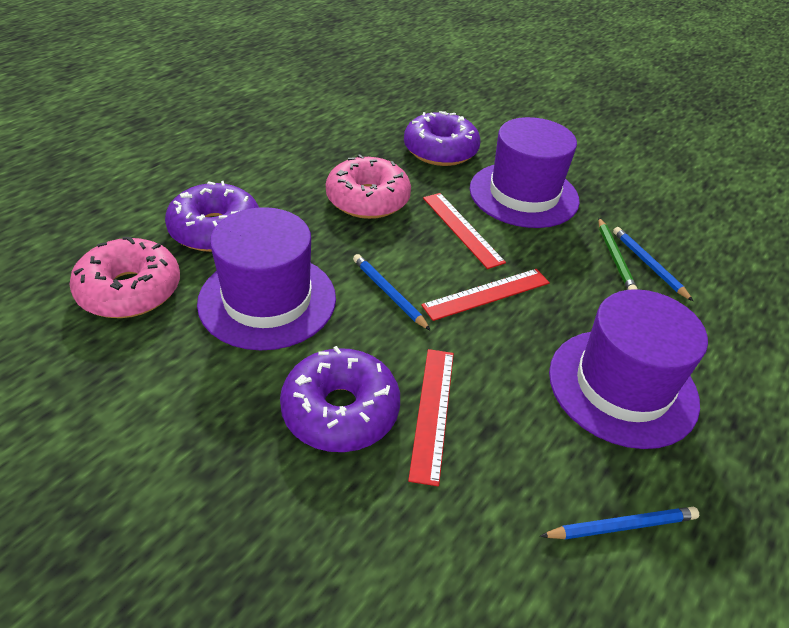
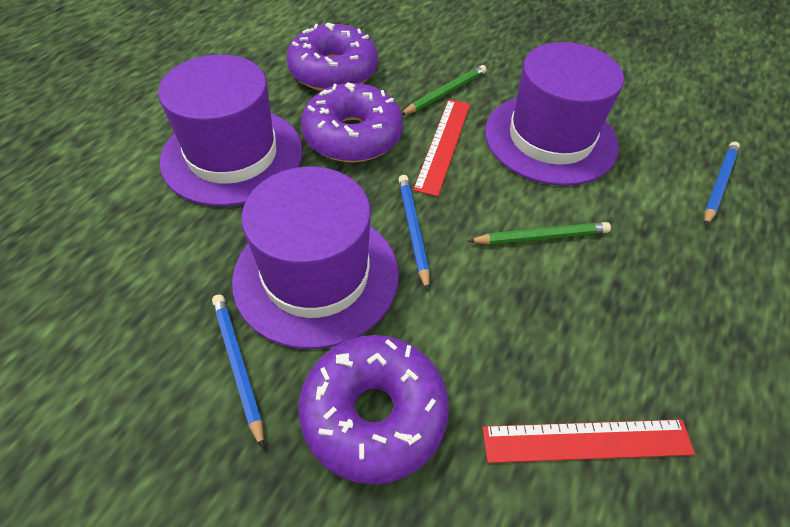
green pencil: [598,218,638,290] = 1 -> [402,65,486,115] [468,222,611,245] = 2
pink donut: [69,237,180,318] [326,154,411,219] = 2 -> none = 0
red ruler: [408,349,454,487] [421,269,550,321] [423,193,506,269] = 3 -> [413,99,470,197] [482,419,695,463] = 2

